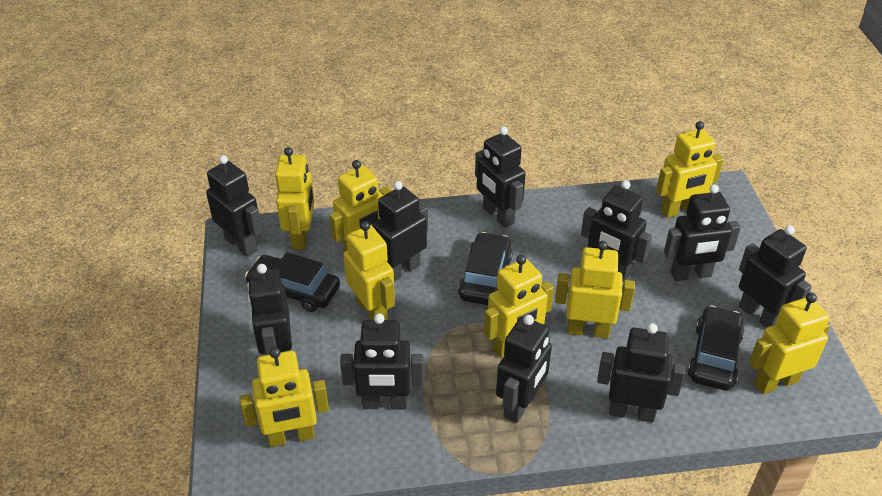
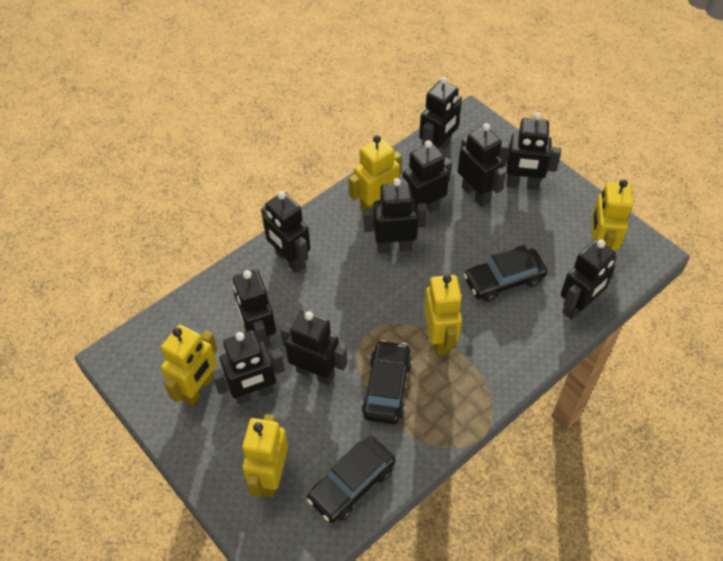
yellow robot: [239,347,329,447] [275,147,314,250] [329,160,391,252] [343,221,395,320] [484,255,554,358] [555,241,635,339] [656,121,724,218] [749,293,830,394] = 8 -> [161,325,218,406] [242,414,288,498] [348,135,402,213] [424,274,462,355] [591,179,633,250] = 5

